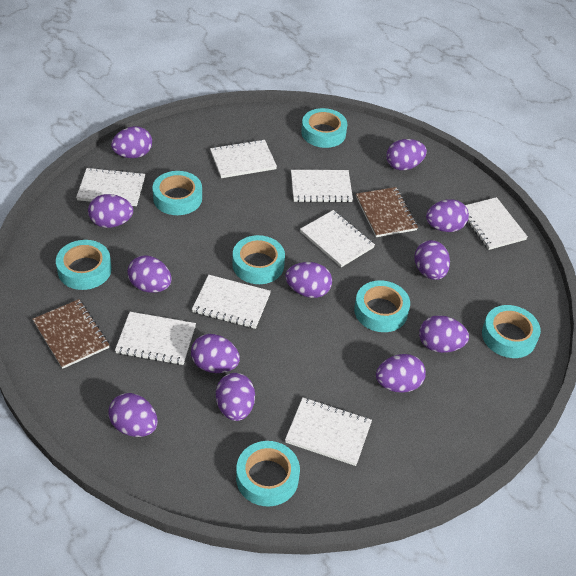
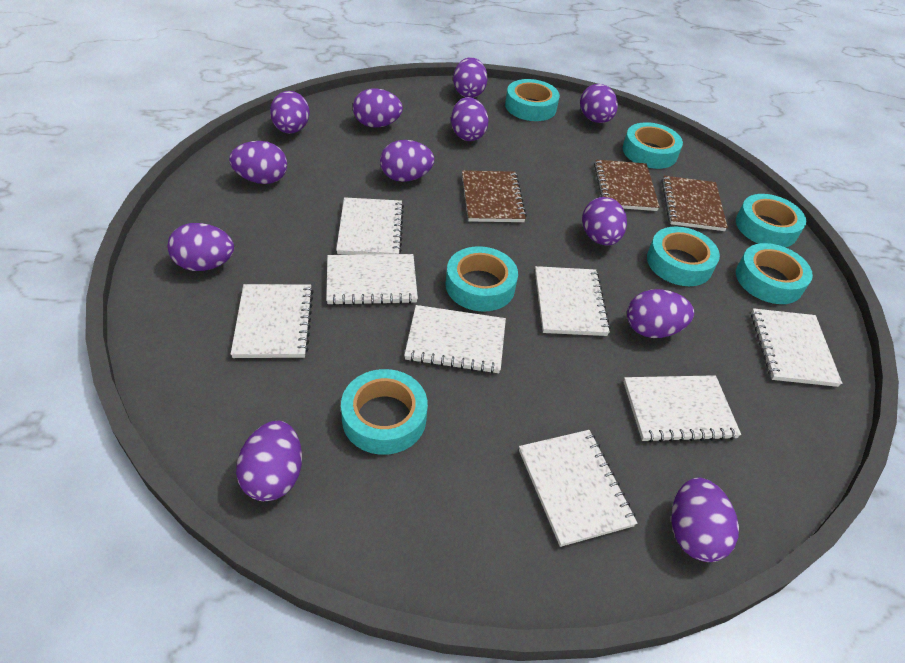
brown notebook: [32,299,109,369] [356,187,418,237] = 2 -> [462,170,527,222] [594,160,660,211] [662,176,728,231] = 3

